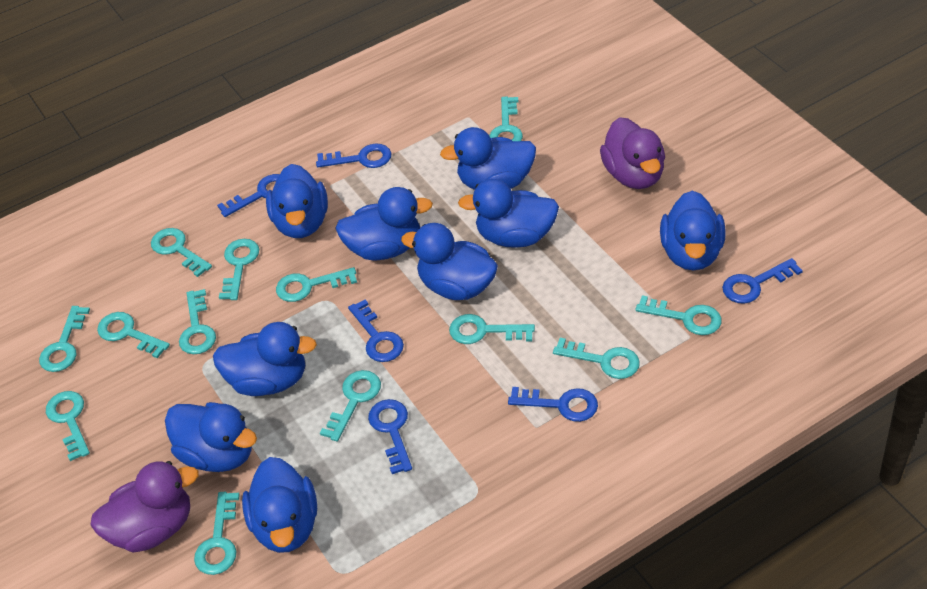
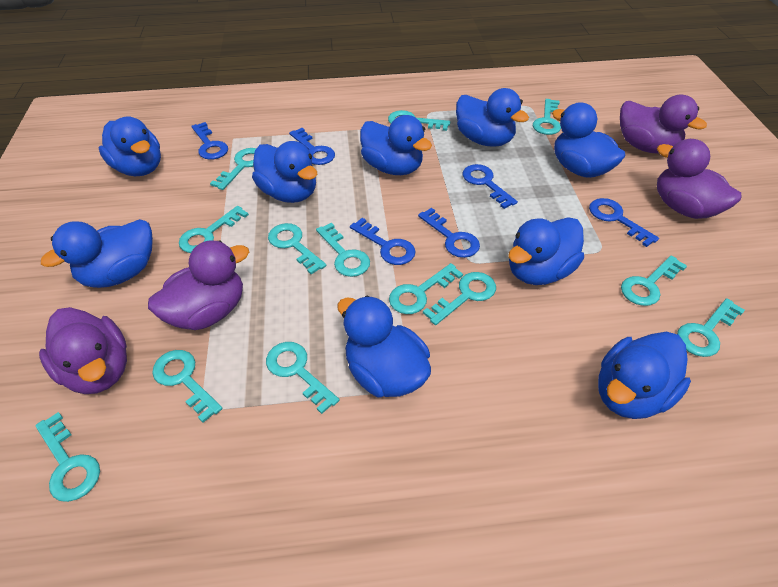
purple duck: [90,461,199,553] [600,117,665,189] = 2 -> [39,307,127,394] [148,240,249,330] [620,94,707,154] [657,139,741,219] = 4

